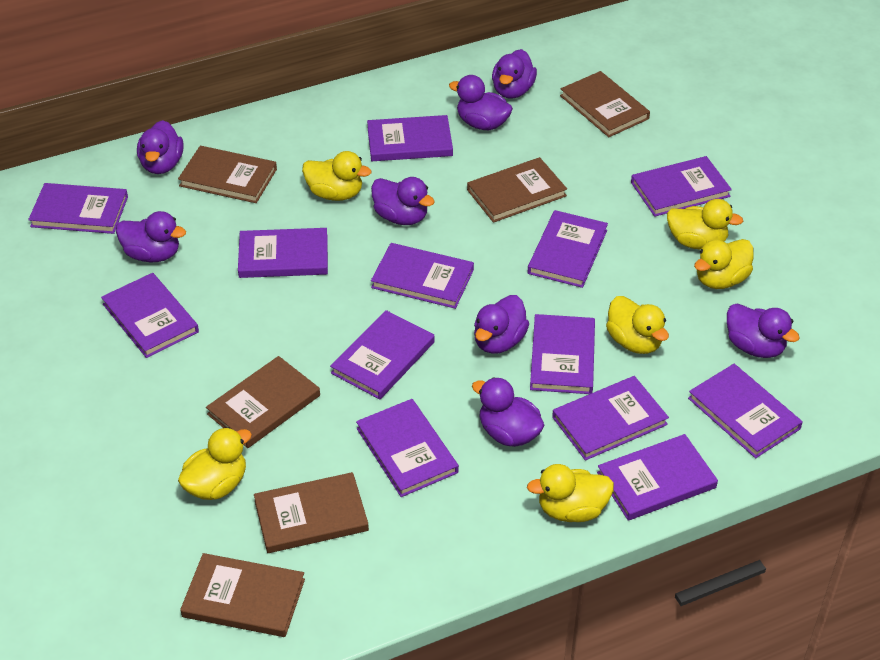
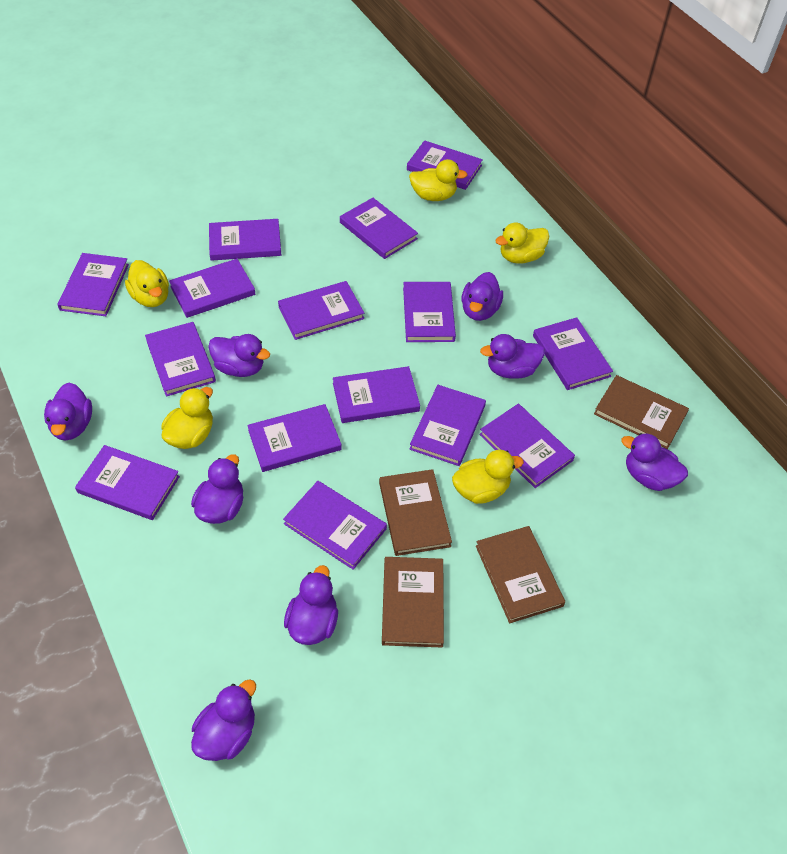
brown book: [178,145,277,203] [180,553,305,637] [206,356,320,448] [254,472,369,553] [467,157,567,223] [560,71,650,137] = 6 -> [379,469,452,556] [382,557,444,647] [476,526,565,623] [594,375,689,449] = 4
purple book: [28,183,128,234] [101,273,199,358] [238,228,328,278] [330,310,435,400] [356,399,459,497] [367,115,453,161] [371,243,474,309] [528,210,608,288] [530,314,595,394] [552,376,669,460] [597,434,718,521] [631,156,732,217] [688,364,803,458] = 13 -> [57,253,129,316] [75,445,180,520] [145,322,216,397] [169,259,255,318] [209,219,281,261] [247,404,342,472] [278,281,364,340] [283,481,387,570] [333,366,420,423] [340,198,418,259] [403,282,456,342] [407,140,483,190] [410,385,486,466] [479,404,575,488] [533,317,613,390] = 15
yellow duck: [178,427,252,500] [302,151,372,201] [527,464,614,522] [606,296,669,354] [667,199,743,250] [694,239,754,289] = 6 -> [125,260,169,307] [161,387,213,449] [409,159,468,201] [452,450,524,504] [495,222,549,264] = 5

